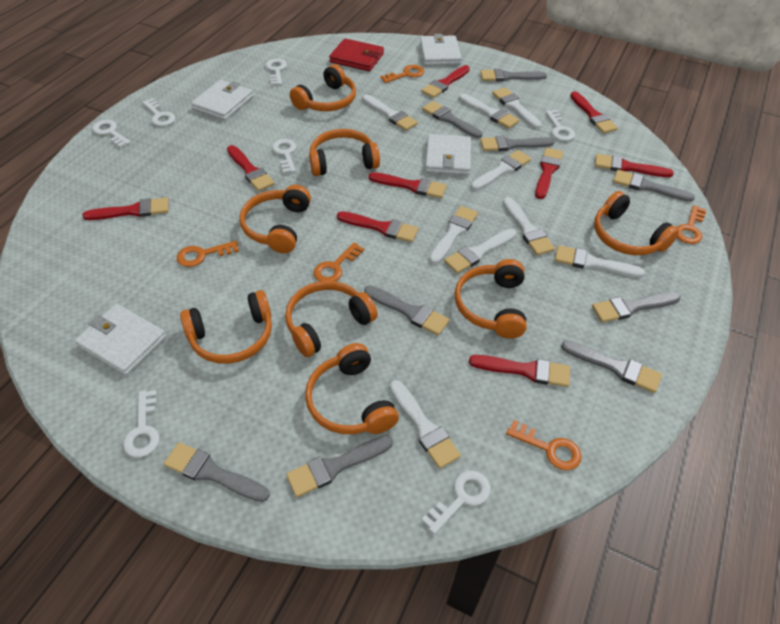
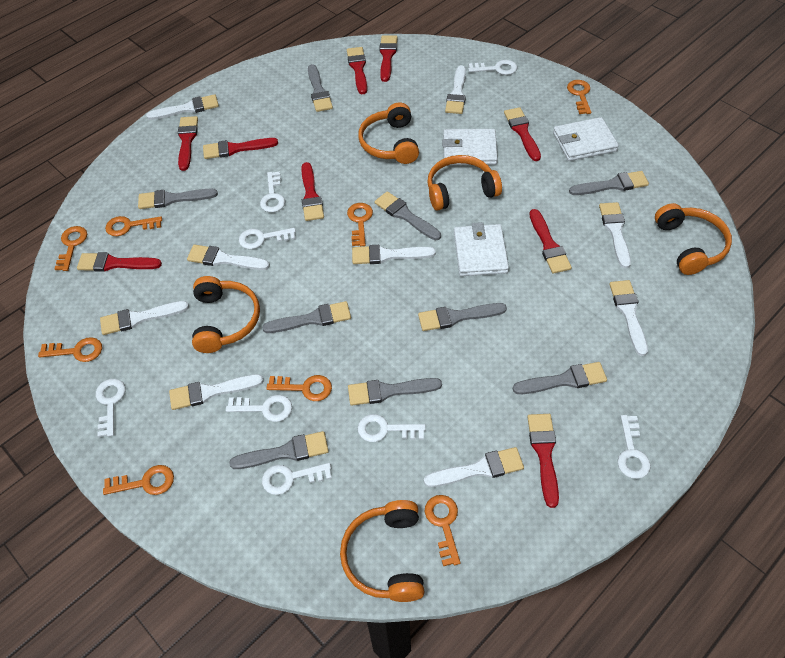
orange headphones: [180,290,272,364] [239,185,311,253] [285,281,378,357] [290,64,356,111] [305,343,399,434] [309,129,380,176] [454,259,527,339] [594,191,679,255] = 8 -> [192,276,260,353] [340,500,424,602] [358,102,419,164] [427,155,502,211] [655,203,732,275] = 5
orange key: [177,241,239,267] [313,242,364,282] [380,65,424,83] [506,420,582,470] [677,205,706,244] = 5 -> [38,337,102,362] [54,226,87,271] [103,465,174,495] [105,216,162,236] [266,375,332,401] [347,203,373,246] [425,495,461,566] [567,80,591,114] = 8
red wallet: [329,38,384,71] = 1 -> none = 0
white key: [92,120,131,148] [123,390,159,457] [142,98,175,126] [266,59,287,85] [272,139,296,173] [422,471,491,534] [546,110,575,141] = 7 -> [96,379,126,437] [226,395,292,422] [239,228,296,249] [260,172,285,212] [262,463,332,495] [358,414,426,442] [468,60,517,75] [617,415,651,479] = 8
white wallet: [75,304,166,375] [191,80,253,120] [420,34,462,65] [425,134,471,175] = 4 -> [442,129,498,165] [454,222,509,276] [553,117,619,161] = 3

